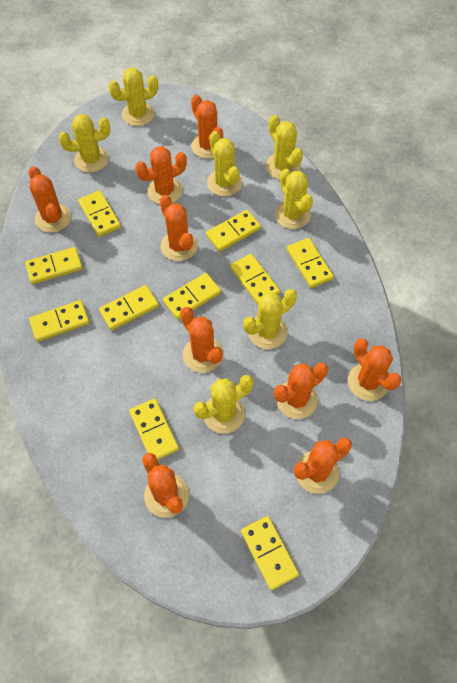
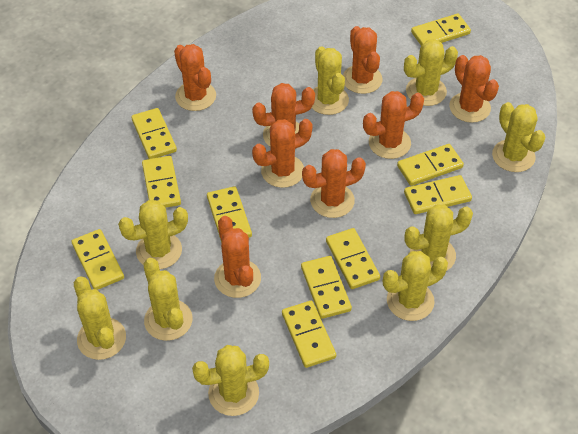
orange cactus: [28,166,71,233] [135,146,187,204] [142,453,189,518] [160,195,198,261] [180,307,223,373] [191,95,223,159] [274,362,328,419] [294,437,352,494] [348,338,402,401] = 9 -> [174,44,216,111] [214,216,261,298] [252,83,315,146] [252,119,313,188] [302,149,366,218] [343,26,383,94] [363,91,424,159] [449,55,499,123] = 8
yellow cactus: [58,114,110,173] [109,68,158,126] [194,375,253,434] [207,131,242,197] [243,289,297,349] [266,115,303,179] [275,169,313,229] = 7 -> [74,277,126,360] [118,200,188,269] [143,258,193,341] [192,345,269,416] [312,46,349,115] [383,251,448,321] [404,39,458,106] [404,204,473,270] [492,102,546,172] = 9

